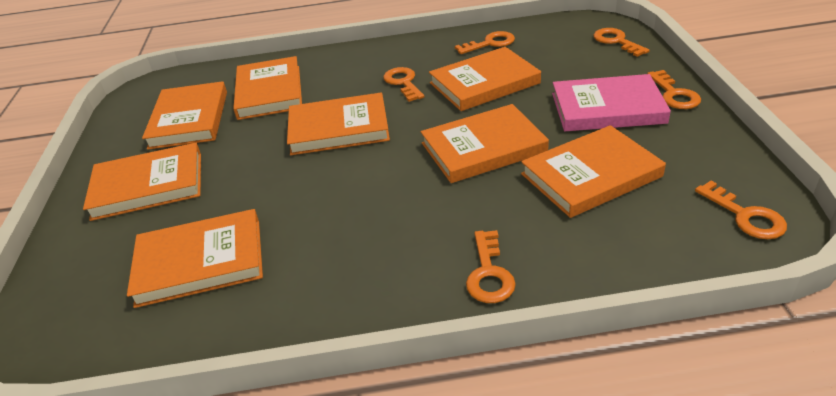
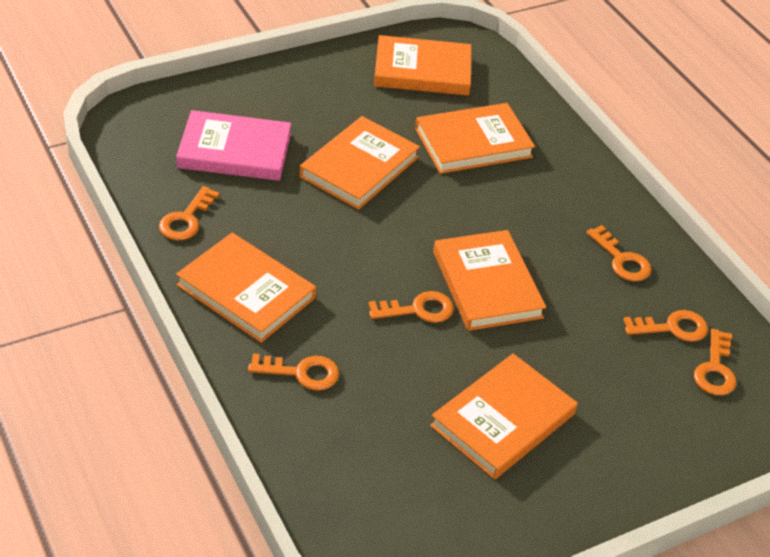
orange book: [83,143,201,221] [127,209,263,308] [142,81,227,150] [233,56,302,120] [287,92,390,155] [421,104,549,183] [429,47,541,111] [521,125,666,218] = 8 -> [176,233,316,343] [299,116,420,210] [374,35,471,96] [415,103,535,174] [430,353,578,479] [433,230,546,331] = 6

